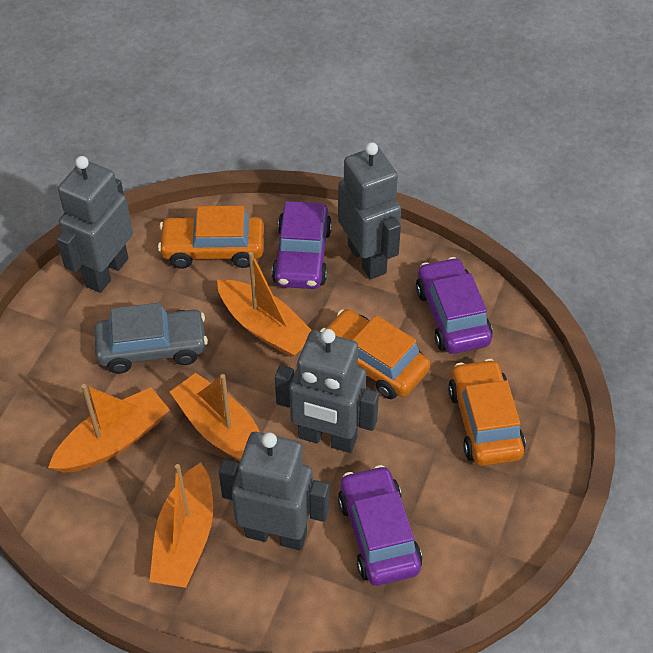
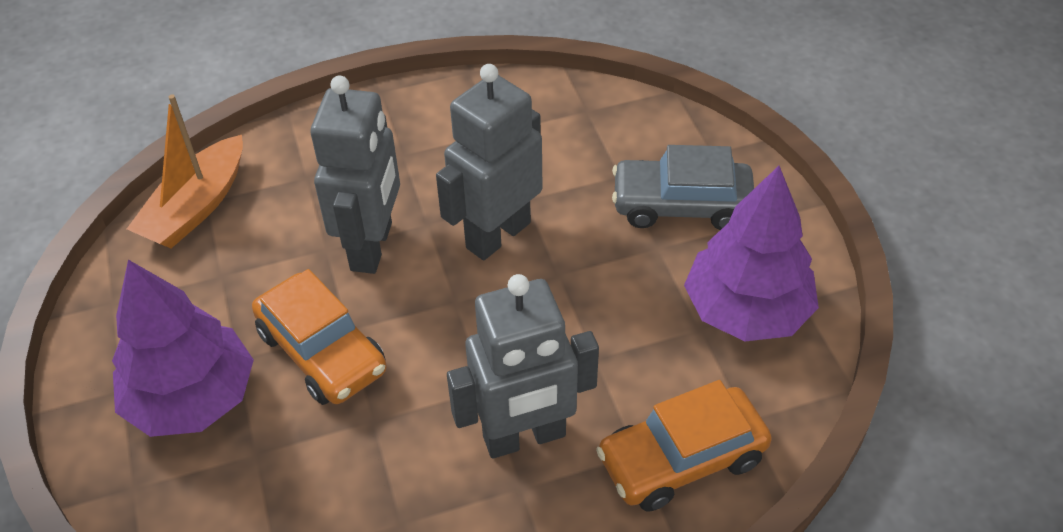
grey robot: [57,156,133,293] [219,432,329,550] [275,329,379,453] [338,142,401,279] = 4 -> [310,75,400,274] [436,64,542,260] [447,274,599,459] = 3
orange boat: [48,384,170,473] [149,462,213,588] [170,373,260,461] [217,252,312,357] = 4 -> [127,94,243,248] = 1
orange car: [158,206,264,269] [320,309,431,399] [448,359,526,466] = 3 -> [252,269,387,405] [596,380,772,512] = 2
purple car: [272,201,332,289] [338,465,422,586] [416,257,492,354] = 3 -> none = 0
purple tree: none = 0 -> [112,260,254,437] [684,166,819,341] = 2

